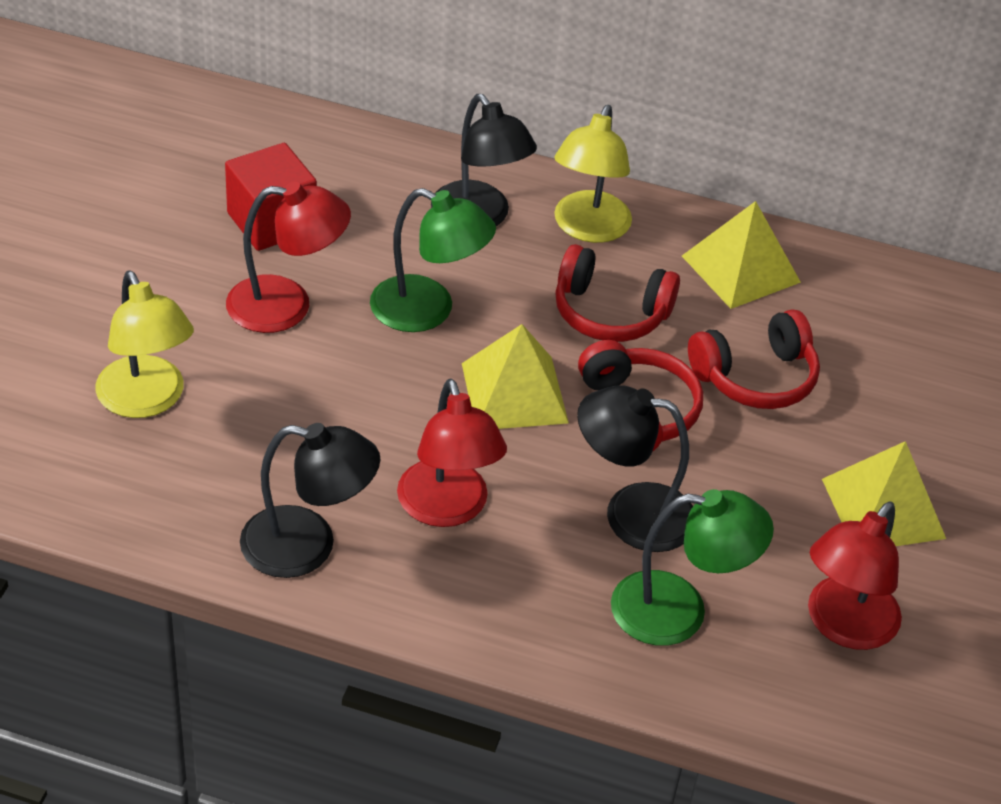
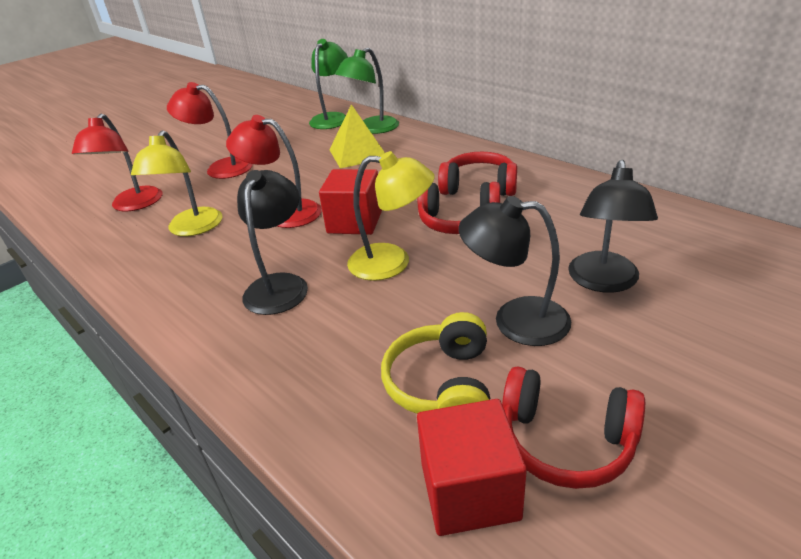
red cube: [225,143,317,251] = 1 -> [319,169,382,235] [417,399,527,536] = 2
yellow headphones: none = 0 -> [381,312,490,414] = 1
yellow pyramid: [462,324,569,429] [682,201,801,309] [822,441,946,546] = 3 -> [329,104,385,169] = 1

